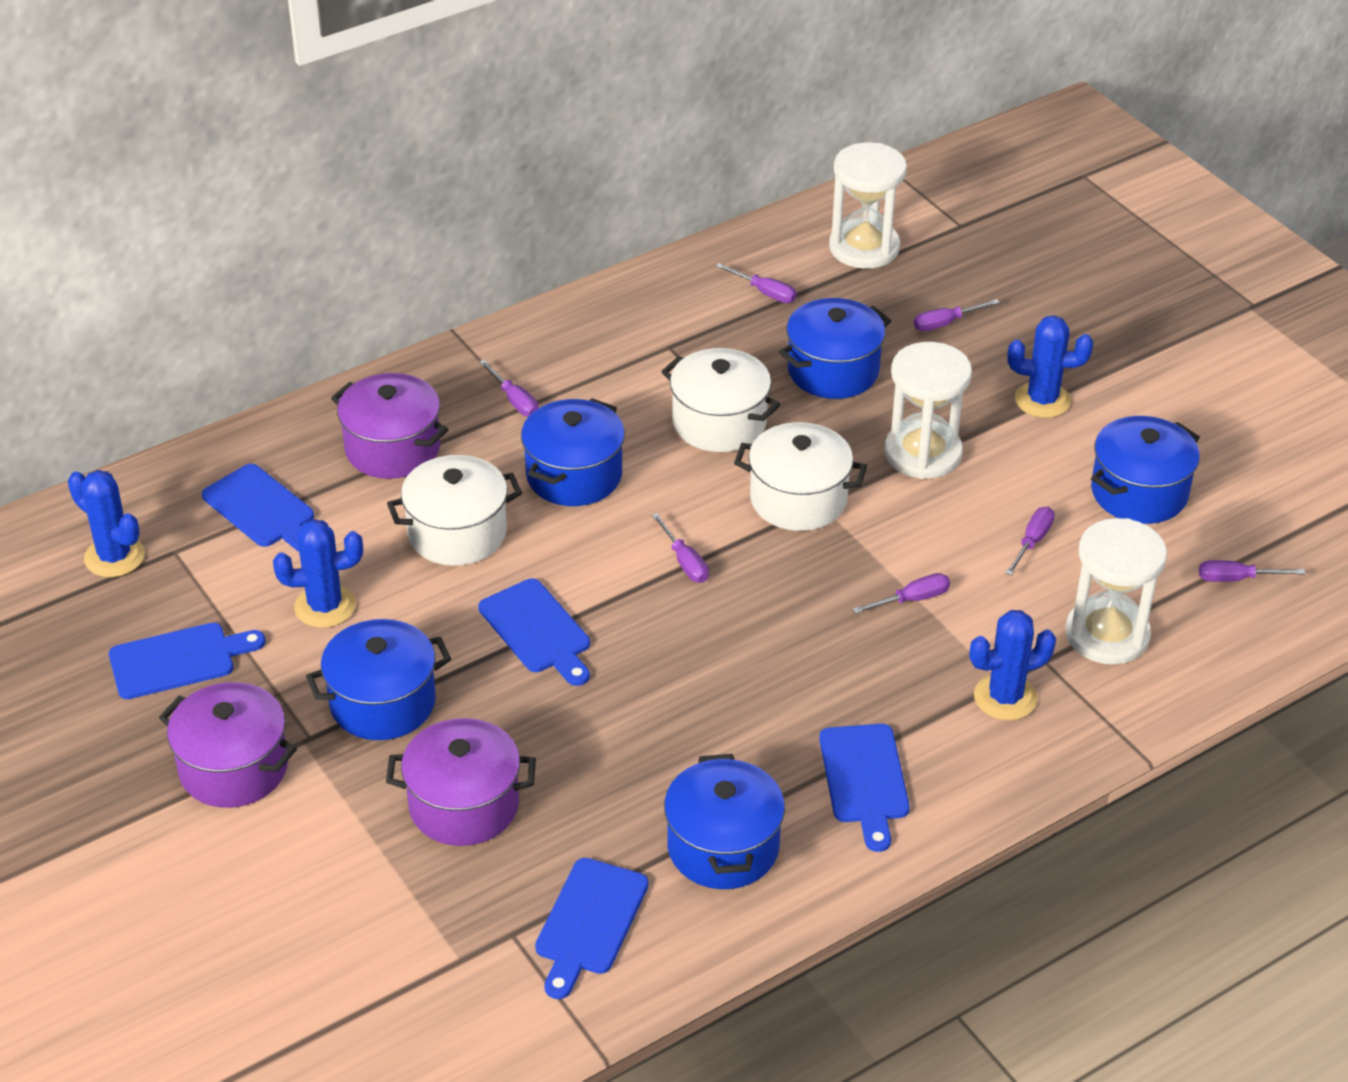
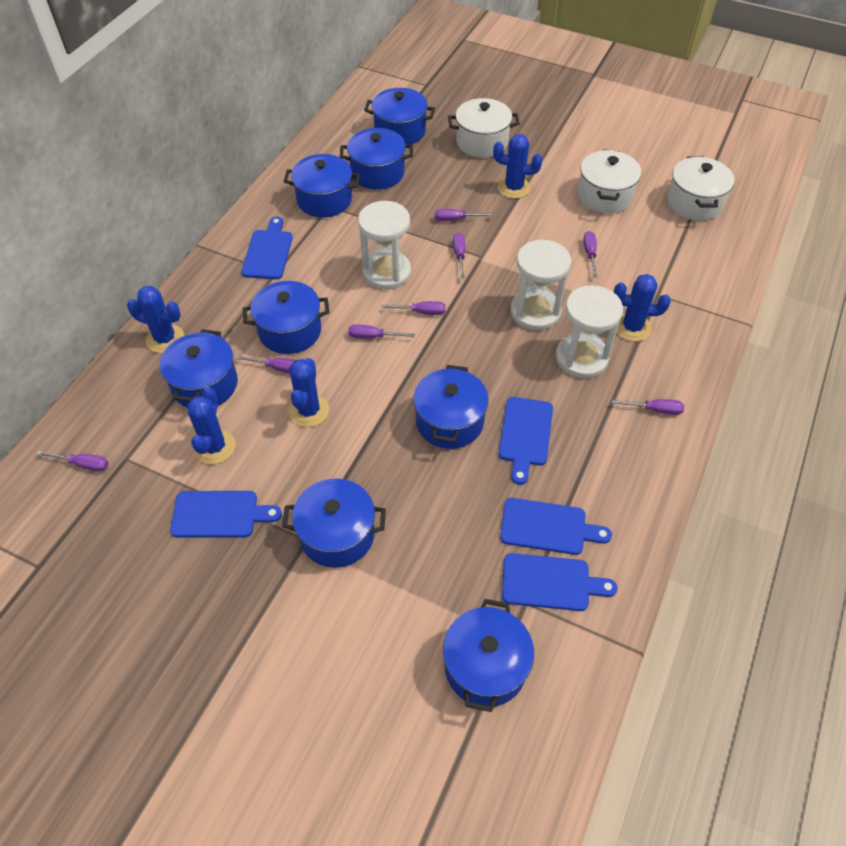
blue cactus: [68,470,145,577] [273,519,363,628] [970,610,1056,720] [1008,315,1093,418] = 4 -> [127,286,184,353] [187,387,236,464] [289,358,329,427] [493,134,542,199] [614,274,671,341] = 5
blue pot: [306,619,451,740] [521,398,625,506] [664,754,785,889] [779,298,891,399] [1091,416,1200,524] = 5 -> [160,329,238,407] [243,281,330,354] [282,479,386,568] [283,154,360,217] [340,128,413,190] [364,88,435,144] [413,365,489,449] [443,599,534,712] = 8
purple pot: [159,682,297,808] [331,373,449,479] [386,718,536,846] = 3 -> none = 0
purple screwdriver: [479,360,538,417] [652,513,709,583] [716,263,797,303] [852,573,950,614] [914,299,1000,331] [1005,507,1055,575] [1199,560,1305,582] = 7 -> [37,451,109,472] [235,355,295,373] [348,324,415,339] [381,301,445,315] [435,209,494,221] [453,232,465,279] [583,231,597,278] [612,399,684,415] = 8

